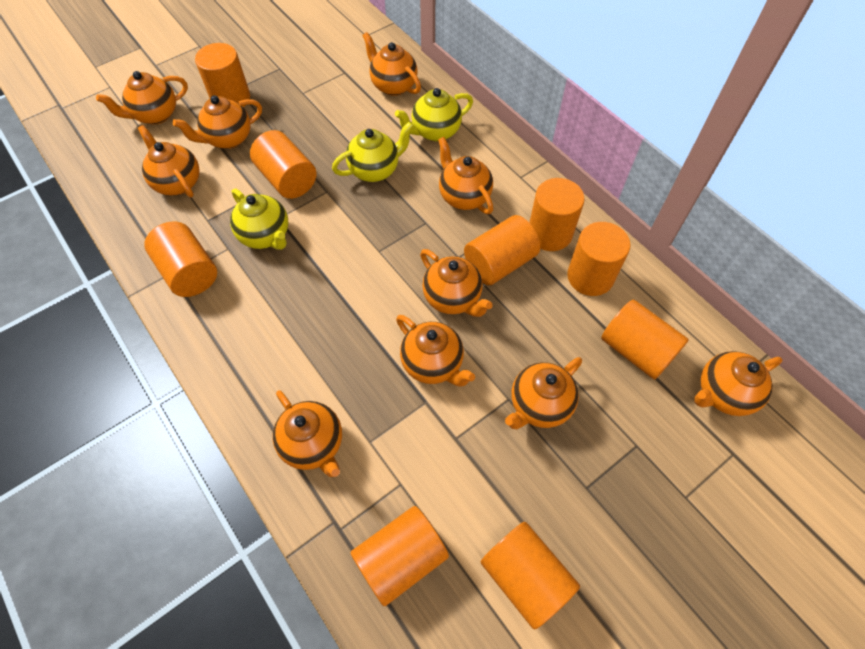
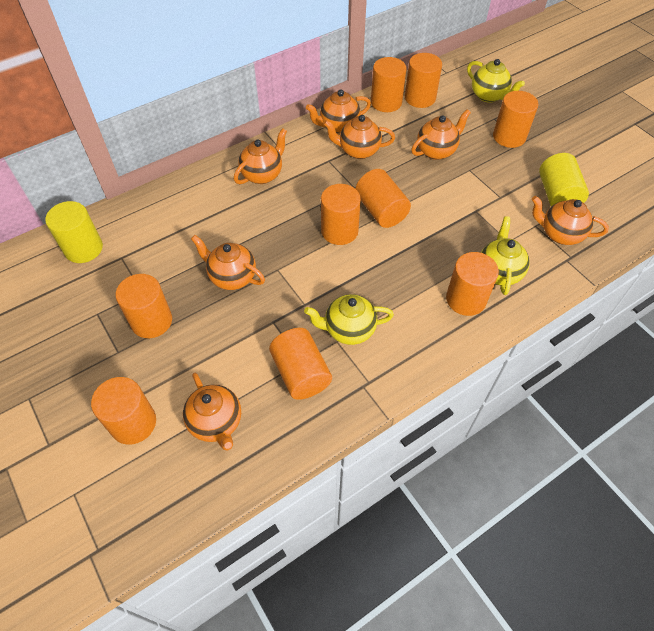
orange teapot: [96,71,188,125] [138,125,200,198] [173,95,262,149] [273,390,342,477] [362,32,421,96] [396,315,475,387] [420,249,493,317] [438,137,493,214] [505,357,582,429] [694,351,782,416] = 10 -> [183,373,241,451] [191,235,265,290] [234,128,287,184] [306,90,371,134] [323,115,395,159] [411,109,471,160] [532,196,609,245] = 7
yellow cylinder: none = 0 -> [45,201,103,263] [539,153,589,206] = 2

